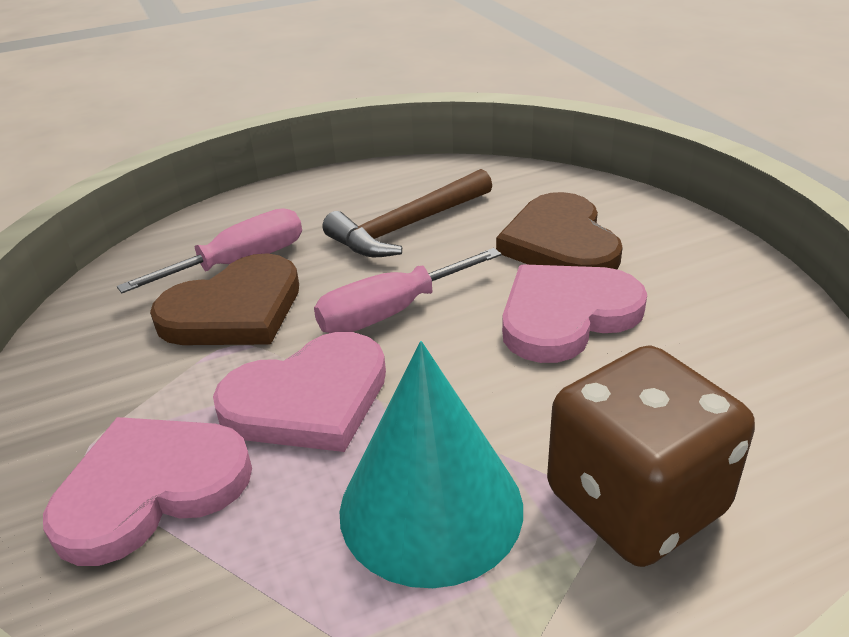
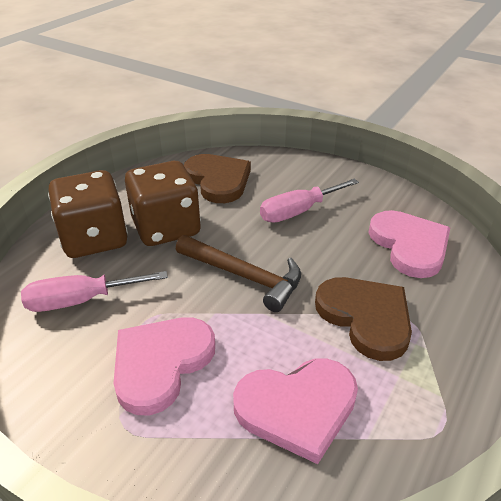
brown dice: [547,345,755,567] = 1 -> [48,170,128,258] [125,161,201,246] = 2
turquoise cone: [340,341,523,588] = 1 -> none = 0

